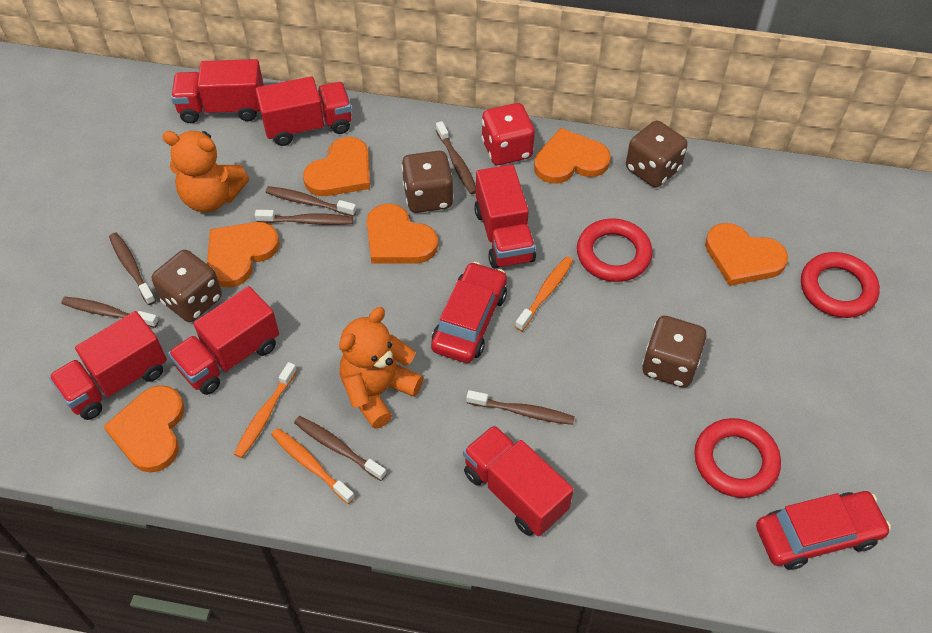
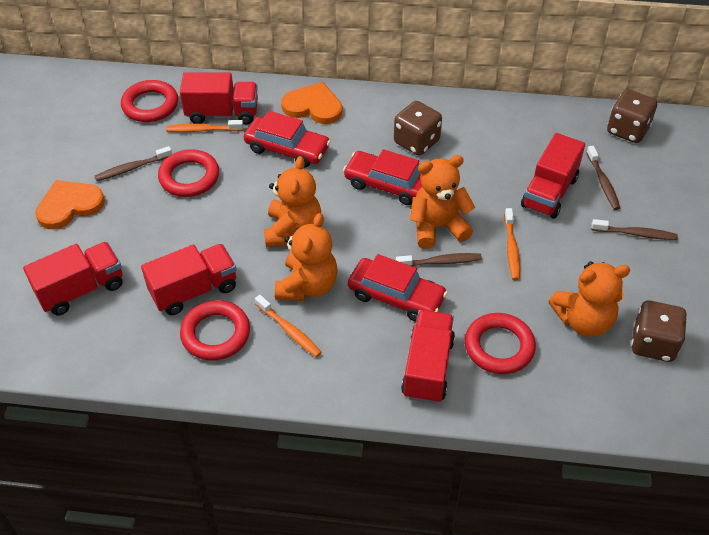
brown dice: [152,250,222,322] [401,151,454,213] [626,121,688,187] [642,316,706,387] = 4 -> [394,101,442,156] [607,89,657,143] [631,300,687,362] = 3
brown toothbrush: [61,297,159,328] [109,232,156,305] [255,210,353,225] [266,186,356,217] [294,416,387,481] [436,121,476,194] [466,390,575,425] = 7 -> [95,146,172,181] [396,253,482,266] [586,146,620,210] [591,219,678,240] = 4
orange heart: [103,385,184,473] [207,222,280,288] [303,137,370,196] [367,204,438,263] [534,128,611,184] [705,223,788,286] = 6 -> [35,180,105,229] [281,82,342,124] = 2
orange teddy bear: [162,131,249,212] [339,307,423,429] = 2 -> [264,156,321,247] [275,213,338,301] [410,155,475,249] [549,261,630,337] = 4
red car: [431,262,507,363] [756,491,891,570] = 2 -> [244,111,331,168] [343,149,422,205] [348,254,447,322] = 3
red dice: [481,103,535,165] = 1 -> none = 0
red ring: [577,219,653,282] [694,418,781,498] [801,252,880,318] = 3 -> [121,80,178,122] [158,149,219,197] [180,300,250,360] [465,313,536,374] = 4
red truck: [49,311,167,420] [168,286,279,395] [171,59,264,123] [256,76,352,146] [463,425,574,536] [474,165,536,269] = 6 -> [23,242,123,315] [141,244,237,315] [180,72,258,125] [401,310,455,404] [521,133,585,219] = 5

